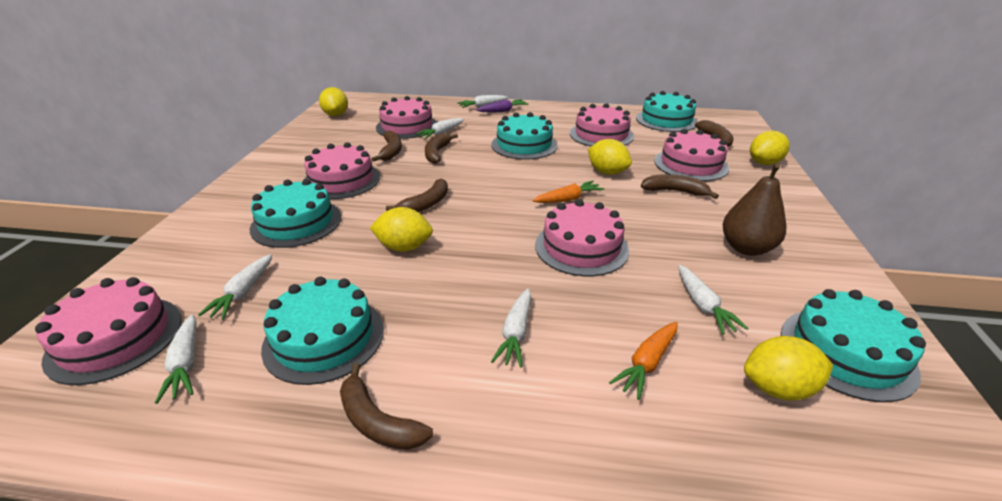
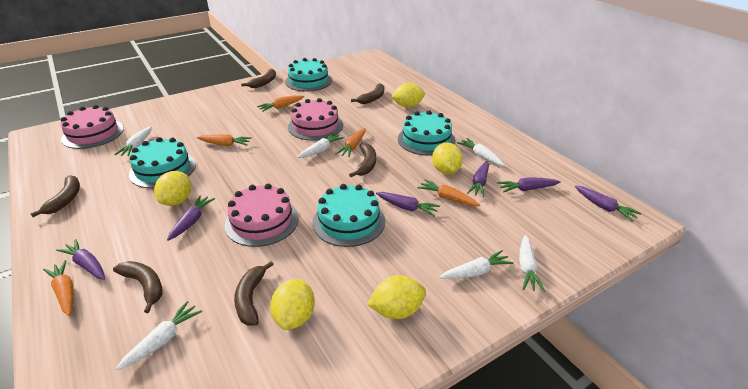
brown pear: [723,163,786,256] = 1 -> none = 0
orange carrot: [533,181,604,203] [609,322,678,400] = 2 -> [43,260,74,316] [197,135,252,146] [257,95,304,112] [336,128,366,157] [417,179,480,206] = 5
pink cake: [35,277,182,385] [304,142,380,199] [376,96,437,139] [535,199,629,276] [570,103,634,146] [654,129,729,181] = 6 -> [60,105,124,149] [224,184,299,247] [288,98,343,141] = 3
purple carrot: [476,99,528,113] = 1 -> [56,239,105,280] [167,195,215,241] [376,192,440,216] [467,161,489,197] [497,177,561,193] [575,185,641,222] = 6
turquoise cake: [250,179,341,248] [261,277,384,385] [491,112,558,160] [636,91,698,132] [781,289,926,402] = 5 -> [129,137,196,188] [285,58,332,92] [312,184,385,247] [398,110,455,156] = 4

